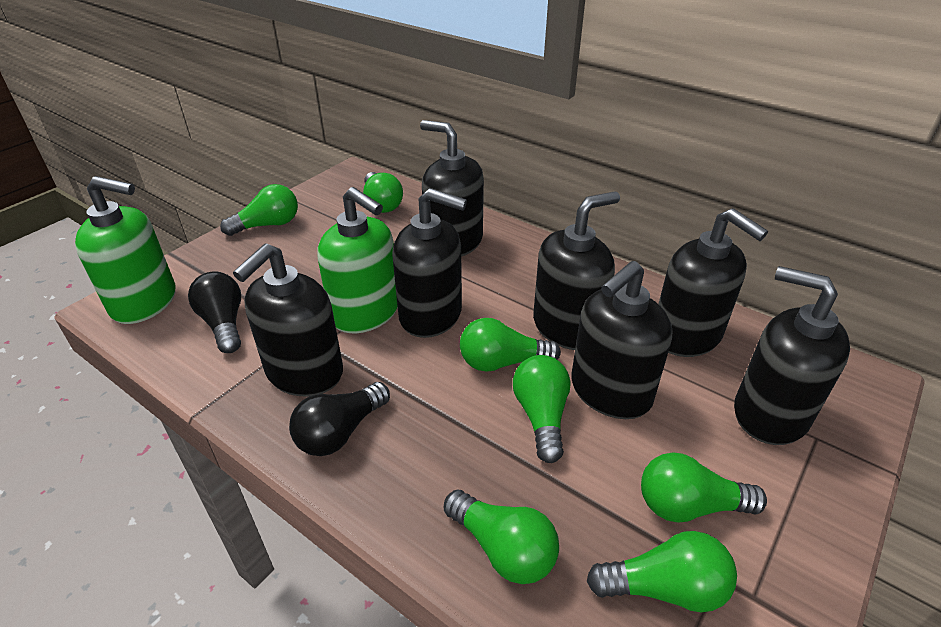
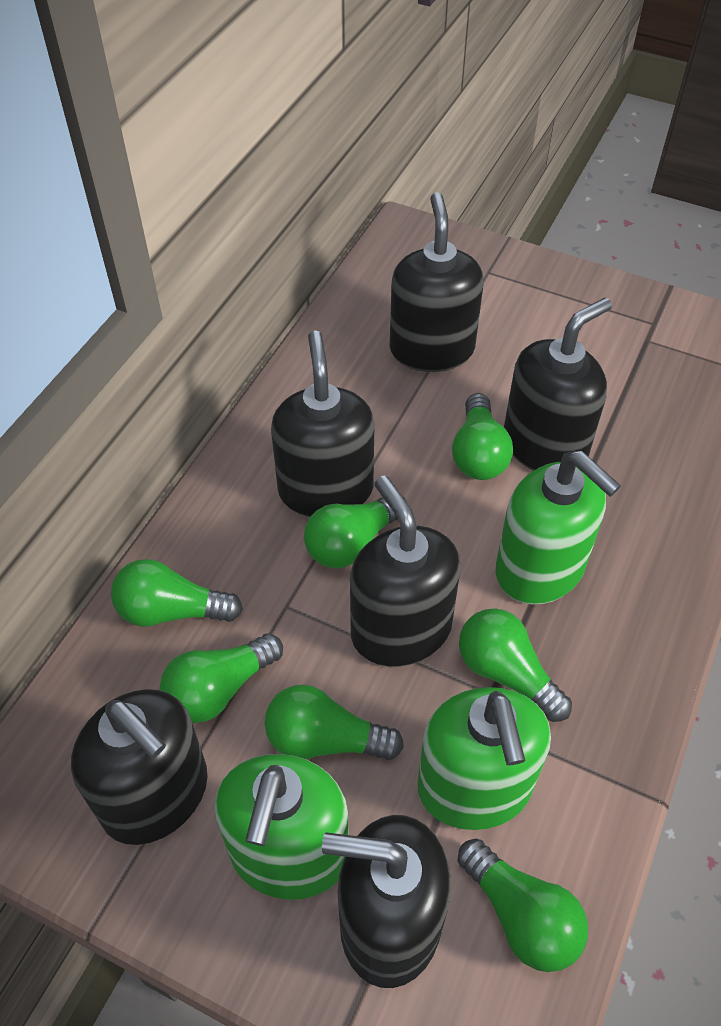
black light bulb: [188,271,241,353] [289,382,390,456] = 2 -> none = 0
black soap dispenser: [233,244,343,397] [392,188,467,338] [420,120,484,257] [533,191,620,350] [571,261,672,419] [659,208,768,357] [734,266,850,445] = 7 -> [71,689,208,845] [271,330,374,517] [322,815,451,988] [350,475,461,667] [389,192,483,372] [504,297,612,471] = 6
green soap dispenser: [75,176,175,324] [317,187,398,333] = 2 -> [215,754,349,900] [417,687,551,830] [495,451,621,605] = 3

